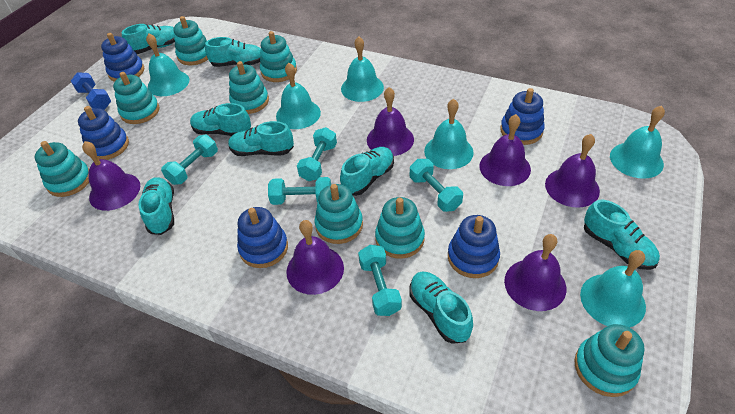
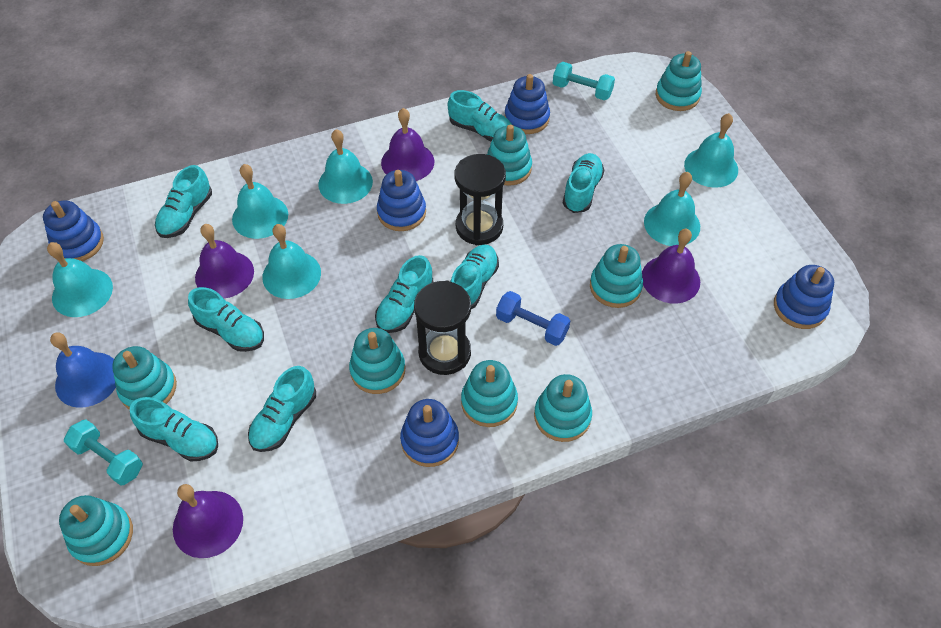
black hourglass: none = 0 -> [414,280,471,375] [454,154,506,245] = 2
blue bell: none = 0 -> [50,332,116,408] = 1
purple bell: [82,141,140,211] [286,220,344,295] [367,87,414,156] [479,114,531,186] [504,234,566,311] [545,134,600,208] = 6 -> [173,484,243,558] [195,224,254,298] [381,108,434,181] [642,229,700,303] = 4
turquoise dumbbell: [161,135,218,185] [268,177,331,205] [297,127,337,181] [358,245,402,316] [410,159,463,212] = 5 -> [64,419,143,486] [553,62,615,100] = 2

